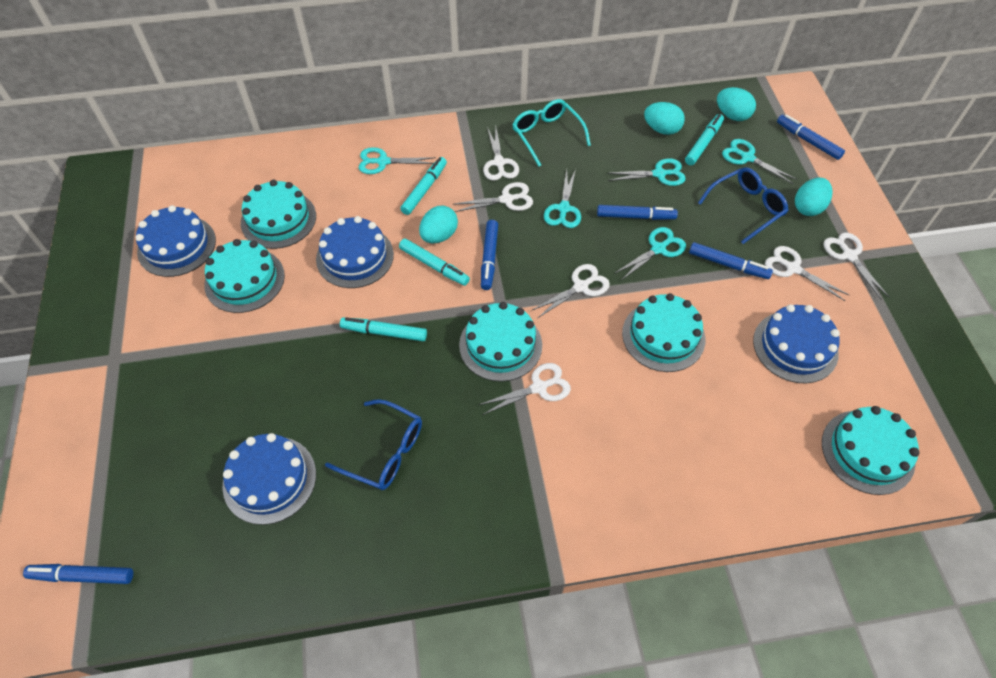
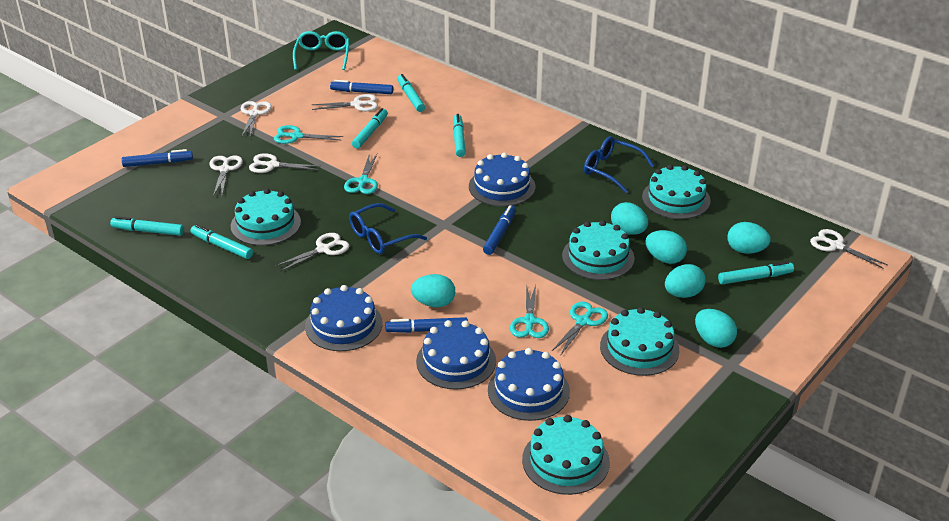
blue marker: [23,564,133,584] [481,220,498,290] [597,205,678,220] [689,242,773,279] [777,114,845,160] = 5 -> [122,149,193,167] [330,80,393,94] [385,317,468,333] [483,205,516,255] = 4
turquoise egg: [419,206,458,244] [644,102,685,135] [717,87,756,121] [795,178,833,216] = 4 -> [411,274,455,307] [611,202,648,235] [645,230,687,264] [665,264,706,298] [695,309,737,348] [727,222,771,254] = 6
turquoise marker: [340,317,427,341] [399,238,470,286] [400,157,447,215] [685,114,724,165] = 4 -> [110,216,184,236] [190,224,253,259] [352,108,388,149] [397,74,425,112] [453,114,466,157] [718,261,794,284] = 6
turquoise scissors: [359,147,436,174] [544,169,581,228] [608,158,686,186] [614,227,686,280] [722,139,796,184] = 5 -> [274,125,343,144] [344,154,378,194] [510,284,549,338] [551,302,608,356] = 4

